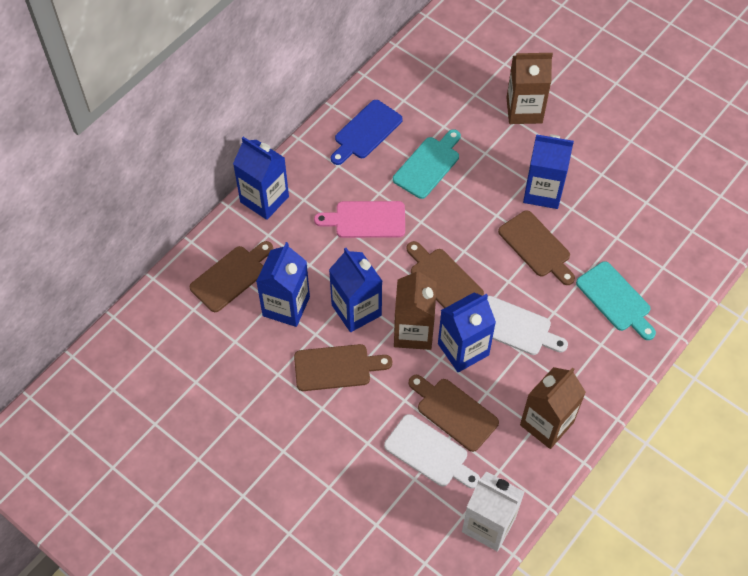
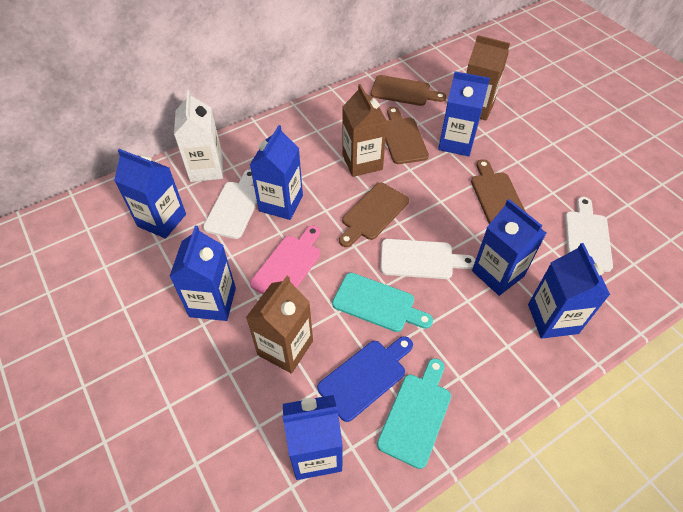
blue carton: [233,137,289,220] [256,242,310,327] [329,248,382,332] [438,292,496,372] [523,134,574,209] = 5 -> [114,149,186,239] [169,226,236,321] [250,125,303,220] [283,395,343,480] [438,71,490,156] [472,199,546,296] [528,243,610,339] = 7
brown cutting board: [189,241,273,312] [294,344,392,391] [406,241,484,308] [409,375,499,452] [498,211,575,285] = 5 -> [339,183,409,247] [371,75,446,106] [385,107,429,164] [471,159,526,224] = 4
white cutting board: [384,414,480,488] [487,296,568,355] = 2 -> [203,169,257,239] [380,239,475,279] [565,197,613,272] = 3

